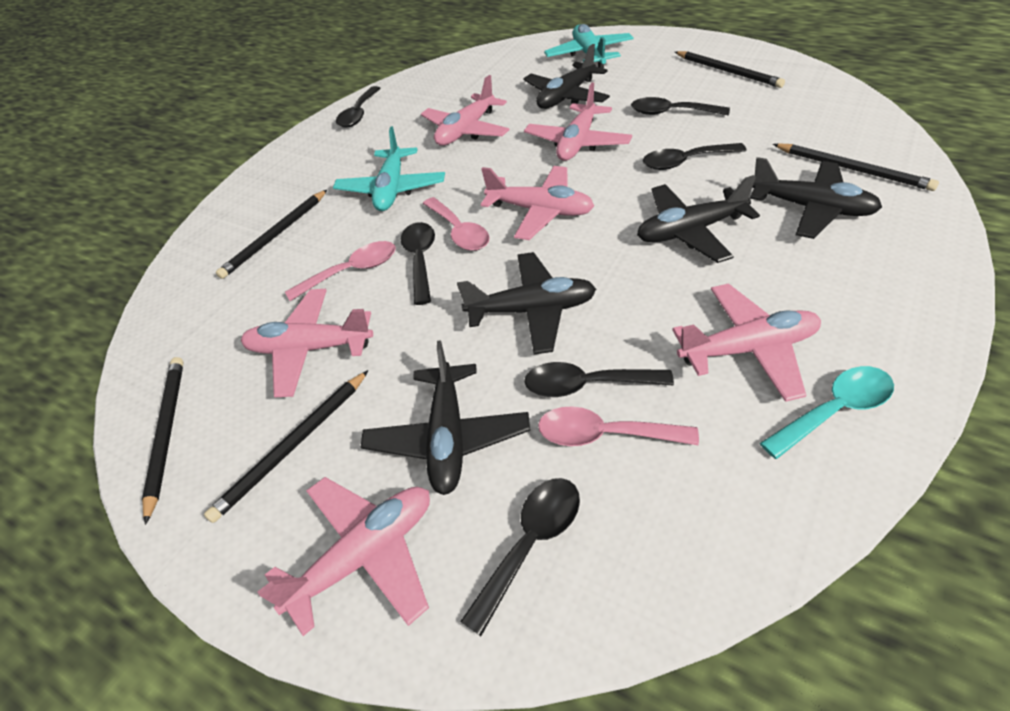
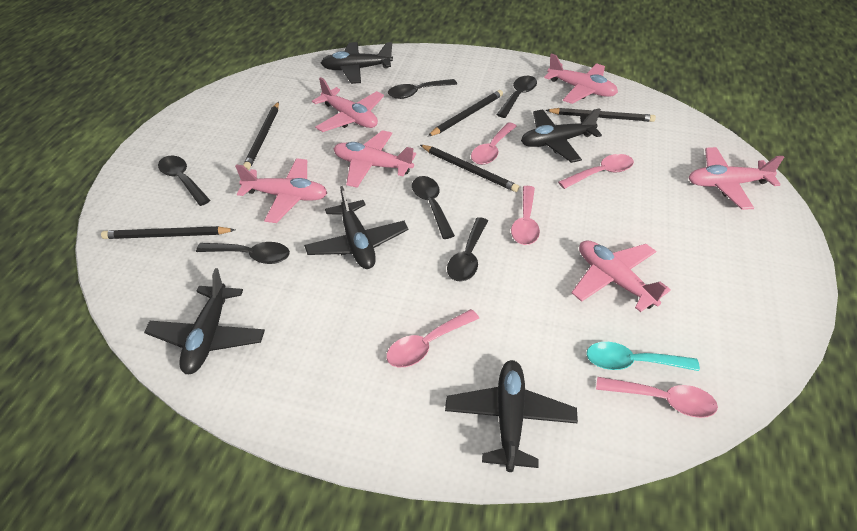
pink spoon: [285,241,396,301] [423,197,490,251] [538,406,699,446] = 3 -> [386,309,479,367] [471,122,517,165] [511,186,540,245] [558,154,634,189] [596,377,718,418] = 5
turquoise plane: [333,126,445,211] [544,24,634,68] = 2 -> none = 0

